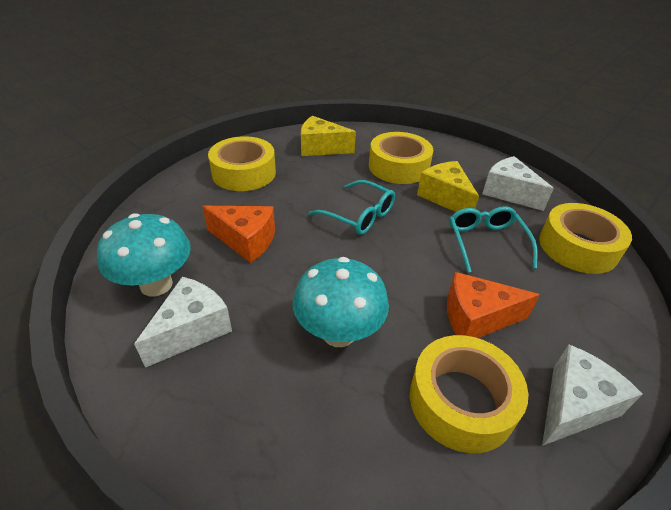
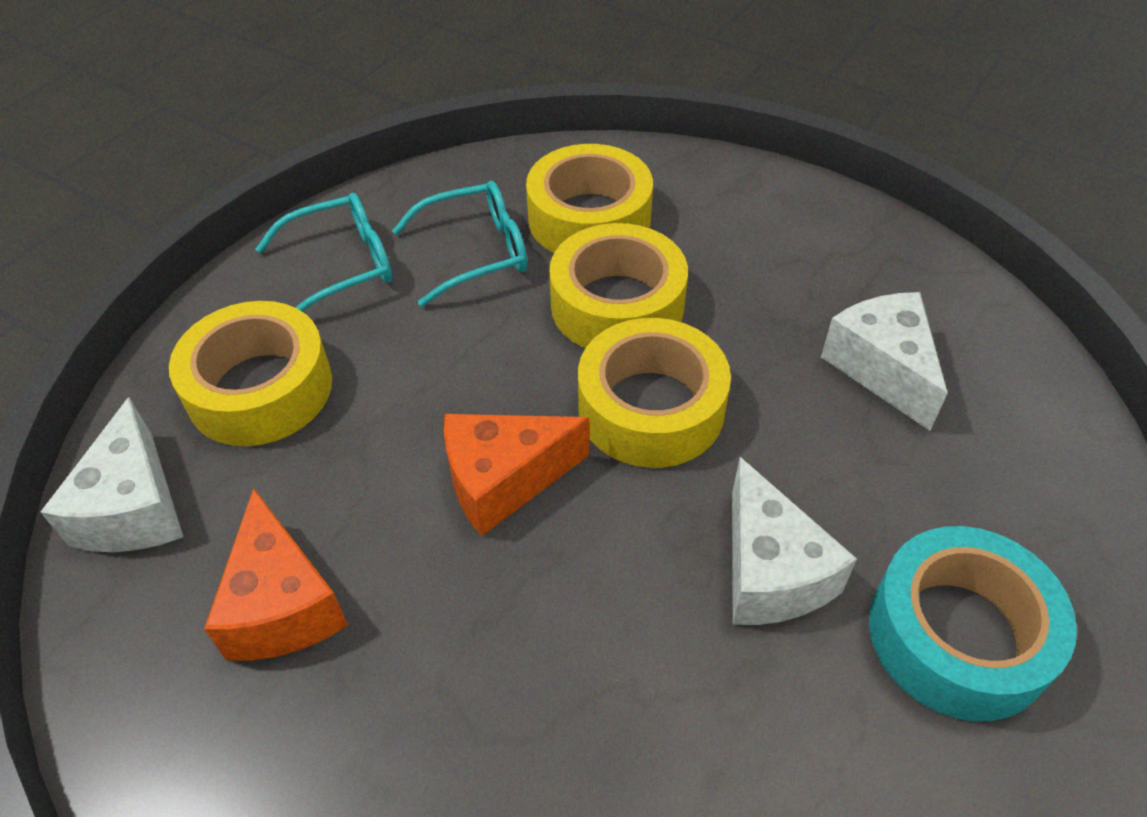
turquoise mushroom: [97,213,191,296] [293,257,389,347] = 2 -> none = 0
turquoise tape: none = 0 -> [869,526,1077,721] = 1
yellow cheese: [301,116,356,156] [417,161,479,212] = 2 -> none = 0

